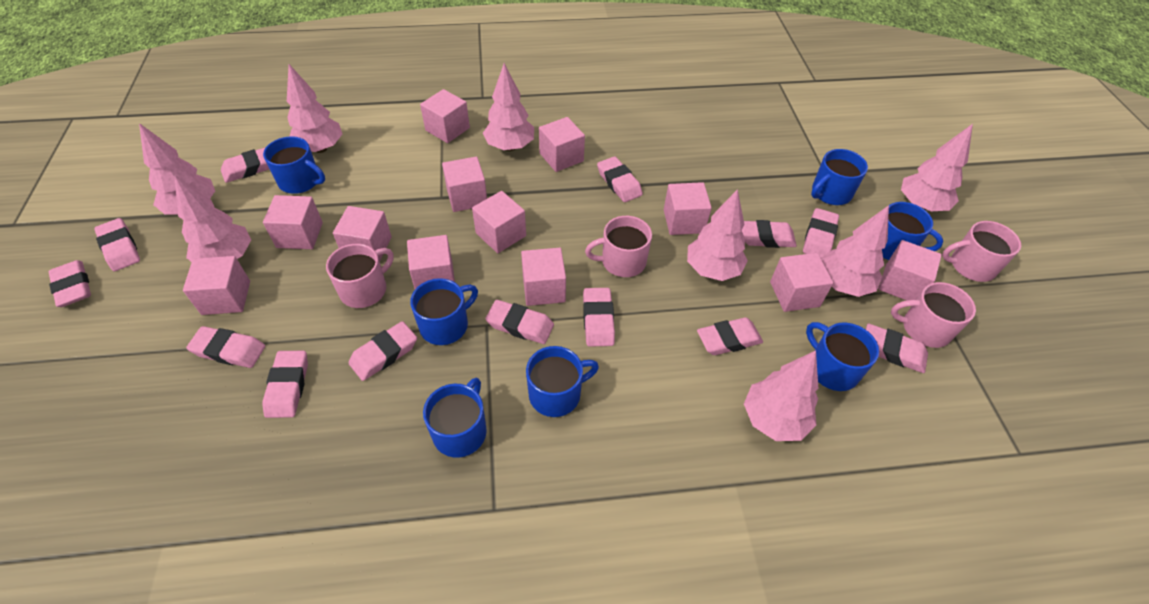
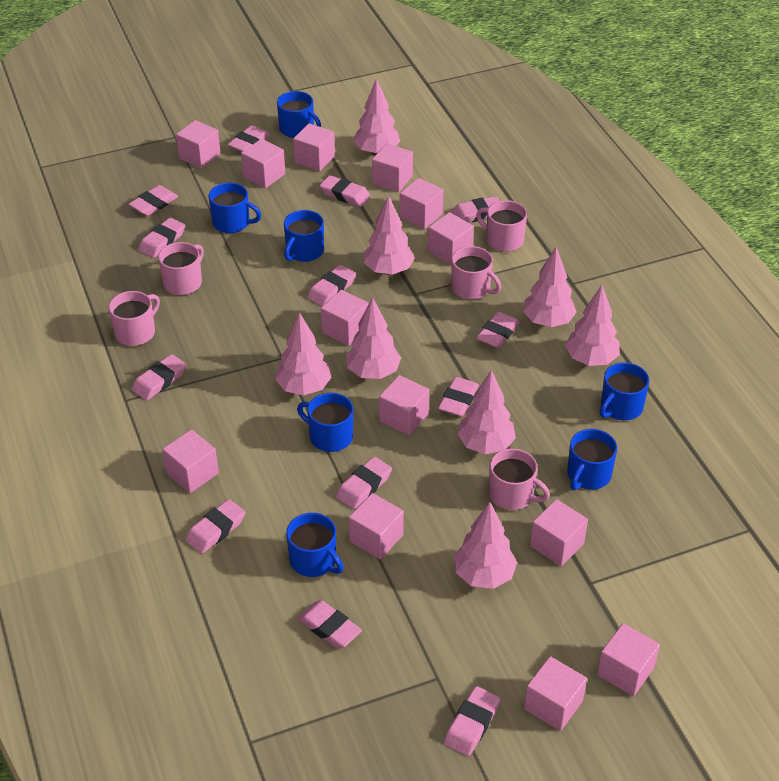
pink cube: [183,256,250,315] [263,195,323,249] [333,206,392,262] [407,235,455,289] [420,89,470,143] [442,156,487,212] [472,191,526,253] [521,248,566,306] [539,117,585,172] [664,182,712,235] [770,253,833,312] [878,240,942,300] = 12 -> [162,429,219,493] [176,120,221,169] [241,139,285,188] [293,123,335,171] [321,290,369,346] [349,493,404,560] [372,143,413,192] [379,375,429,435] [400,178,444,229] [428,212,474,265] [524,656,587,731] [530,499,588,566] [597,623,660,696] = 13
pink mug: [326,244,394,308] [585,216,652,277] [891,282,976,348] [942,221,1021,282] = 4 -> [109,291,160,346] [158,242,204,295] [451,246,501,299] [476,200,527,252] [489,449,550,510] = 5

